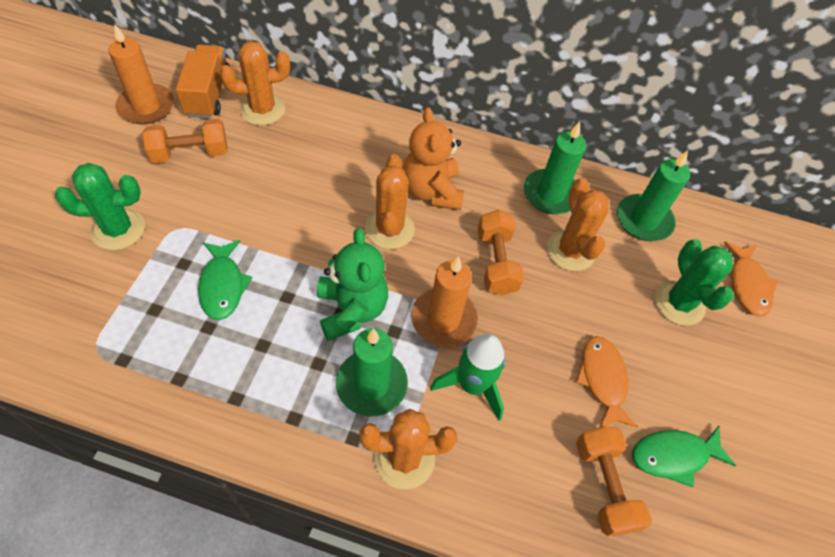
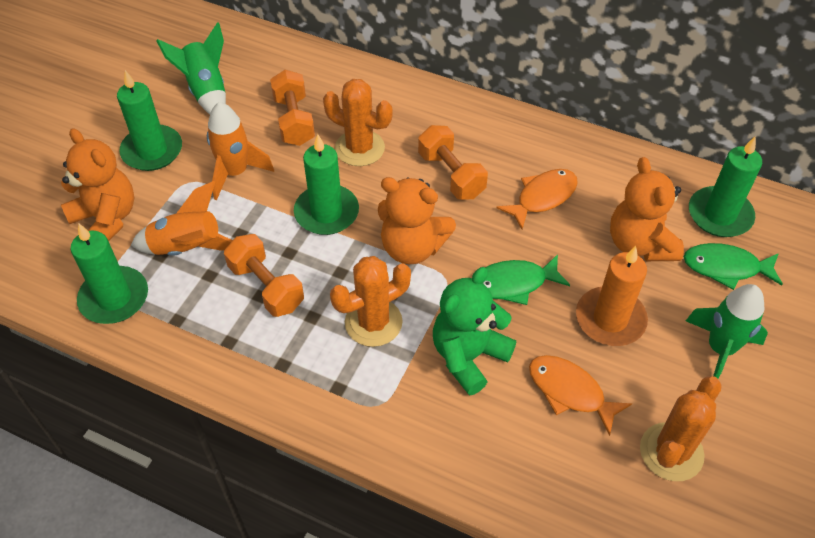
green cactus: [55,163,145,250] [654,239,733,326] = 2 -> none = 0
green candle: [336,328,408,417] [524,122,586,214] [617,151,690,241] = 3 -> [70,224,148,324] [117,70,182,171] [294,134,359,235] [689,136,762,237] = 4
green rocket: [430,334,506,421] = 1 -> [156,22,226,115] [686,284,768,379] = 2
orange cactus: [220,41,290,125] [359,409,457,490] [365,154,415,249] [546,178,609,271] = 4 -> [323,79,393,166] [330,256,411,347] [640,376,722,481] = 3
orange candle: [109,24,174,124] [411,256,478,347] = 2 -> [576,246,648,346] = 1
orange rocket: none = 0 -> [131,181,233,256] [207,102,274,200] = 2
orange teddy bear: [403,107,464,210] = 1 -> [61,128,134,241] [378,177,456,264] [610,157,684,261] = 3
orange truck: [176,44,230,119] = 1 -> none = 0

